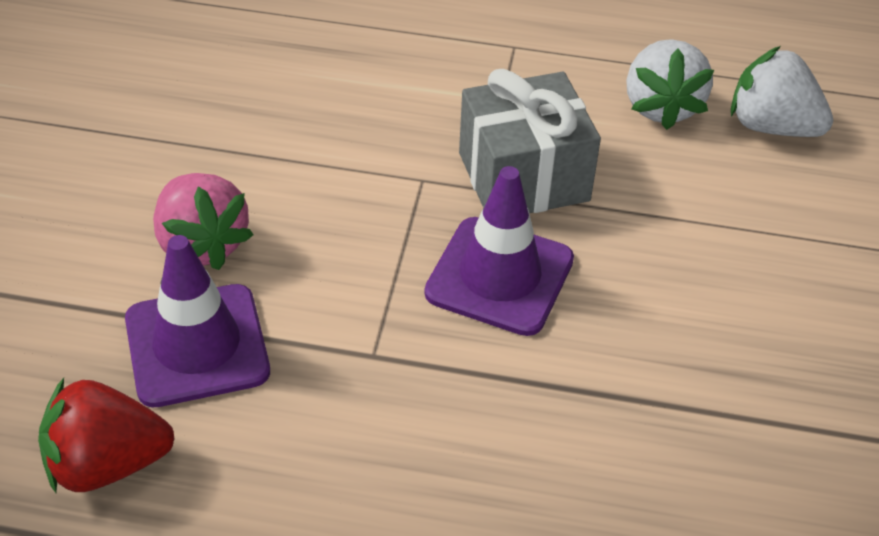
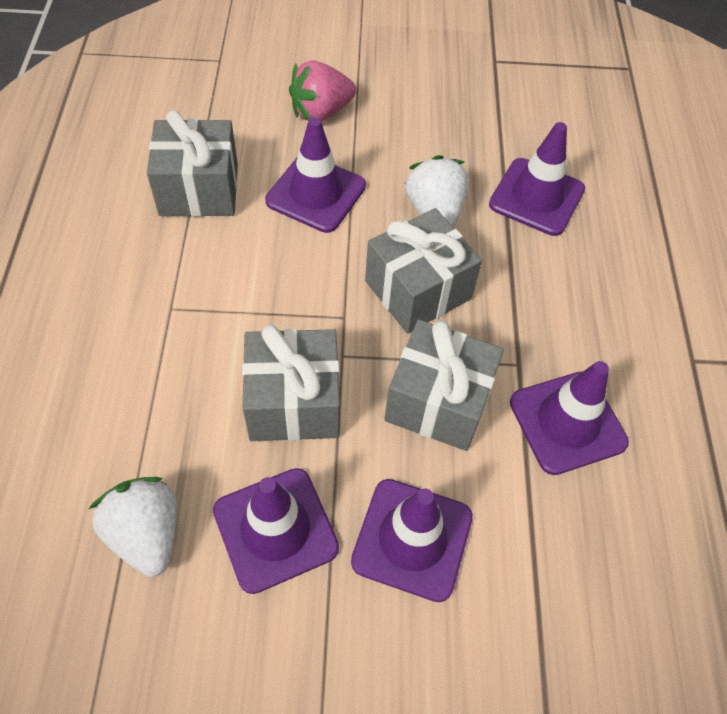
grey gift: [459,69,601,213] = 1 -> [147,110,238,217] [242,325,340,441] [365,208,482,333] [384,320,504,451] = 4
purple traffic cone: [125,235,270,407] [425,166,574,336] = 2 -> [213,468,339,594] [265,117,366,233] [351,479,473,602] [489,122,585,236] [510,361,629,475] = 5
red strawberry: [38,378,175,493] = 1 -> none = 0

